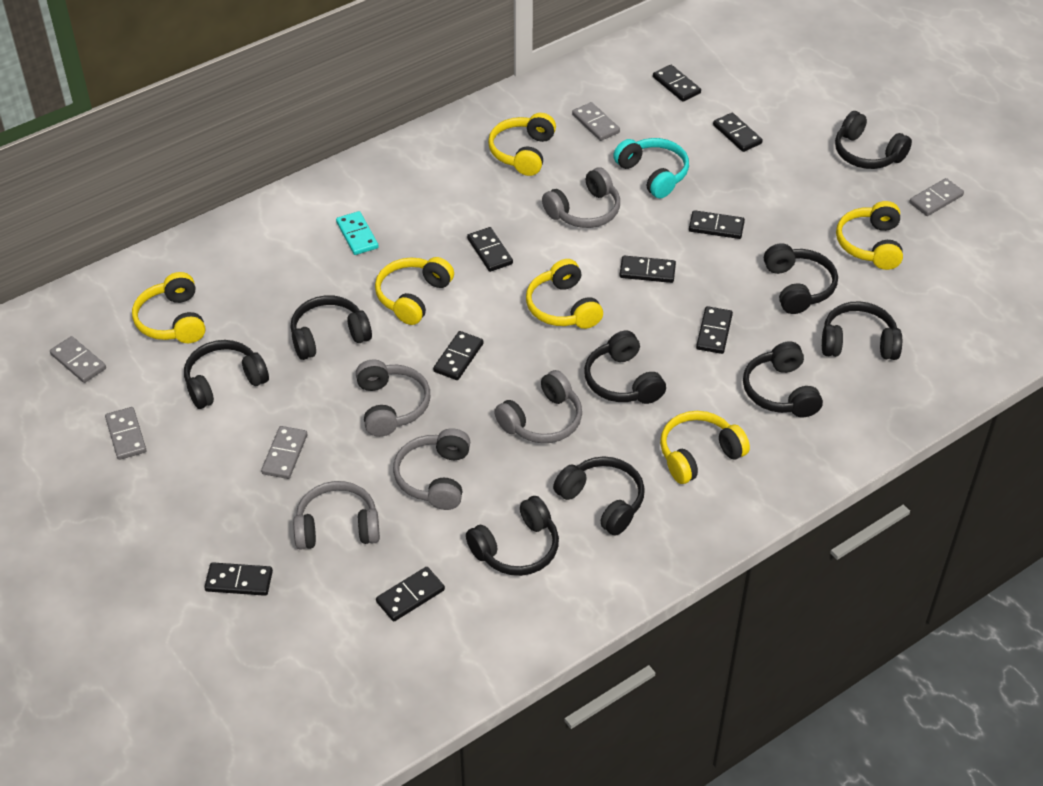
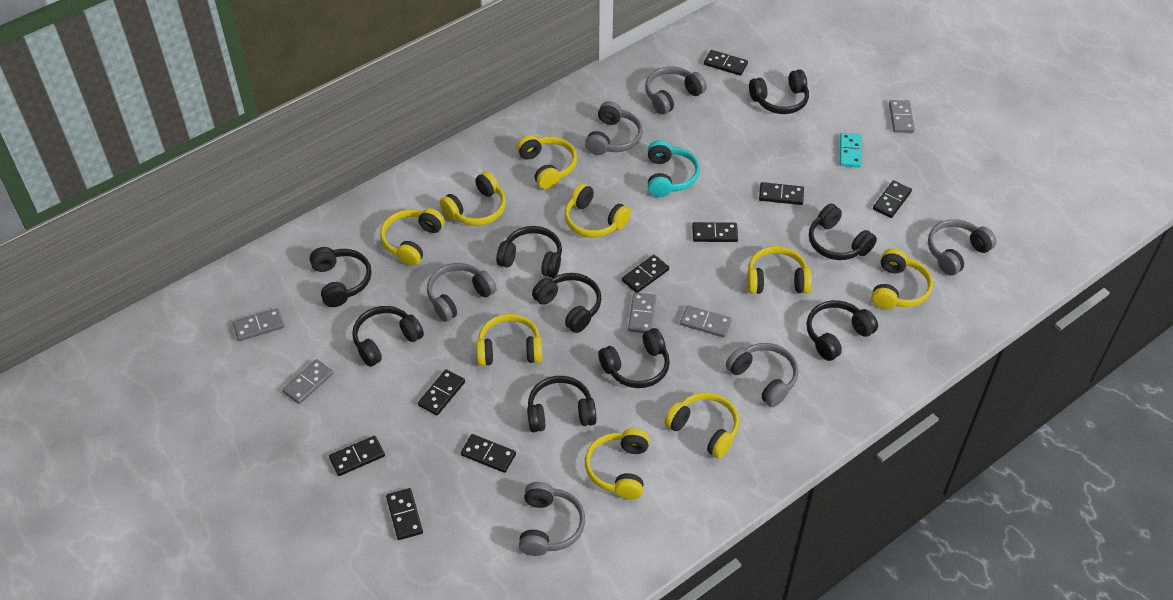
grey headphones: [293,481,380,550] [356,360,430,437] [393,428,470,510] [494,370,582,443] [542,167,620,228] = 5 -> [427,263,496,322] [519,482,585,556] [585,101,643,155] [645,66,707,115] [726,343,798,407] [928,219,997,276] = 6
yellow headphones: [132,272,205,343] [375,257,454,325] [488,113,556,176] [526,259,603,329] [660,411,750,484] [836,201,903,270] = 6 -> [380,208,444,266] [440,171,506,226] [476,314,542,366] [517,135,577,189] [565,183,631,238] [585,428,649,500] [664,393,739,459] [747,246,812,294] [871,248,933,309] = 9

